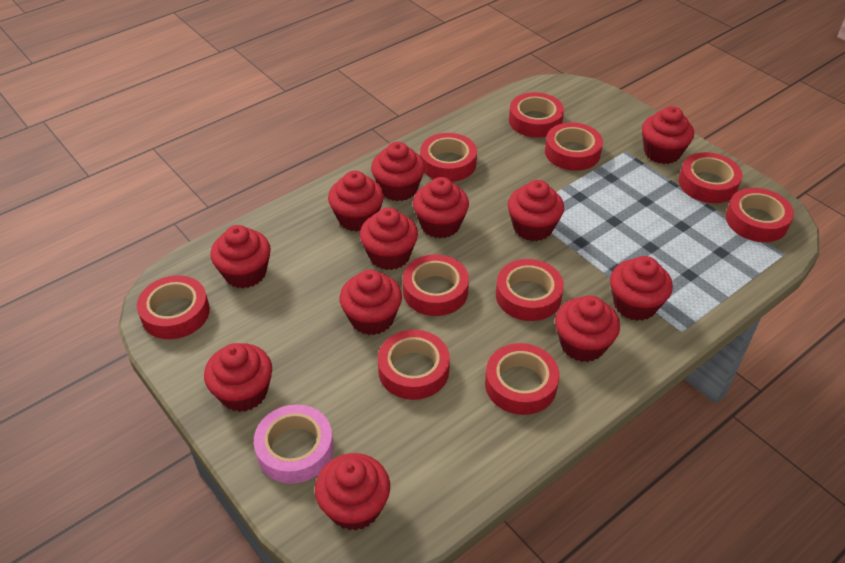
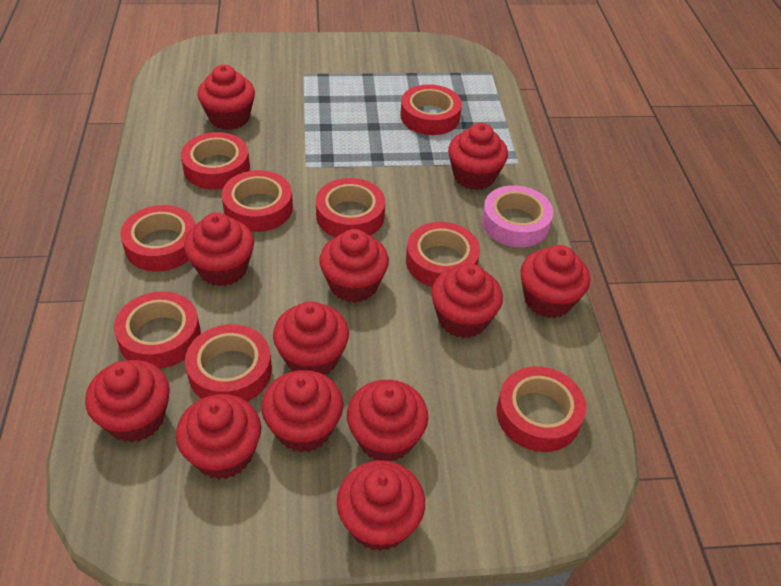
red tape: [137,275,210,339] [378,330,450,400] [403,254,469,316] [420,133,477,182] [485,343,559,415] [496,259,564,321] [509,92,564,138] [545,123,603,171] [679,152,742,203] [726,188,794,242] = 10 -> [114,291,201,369] [120,205,196,272] [181,132,250,190] [185,324,272,402] [222,170,293,232] [316,178,385,237] [400,84,462,135] [406,222,480,287] [497,366,586,452] = 9

